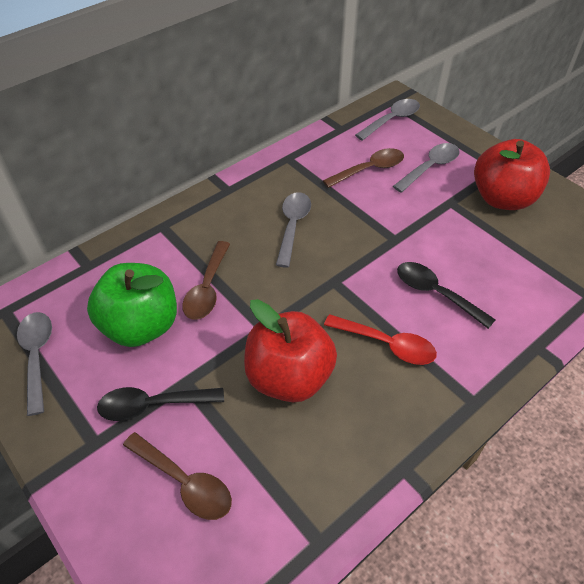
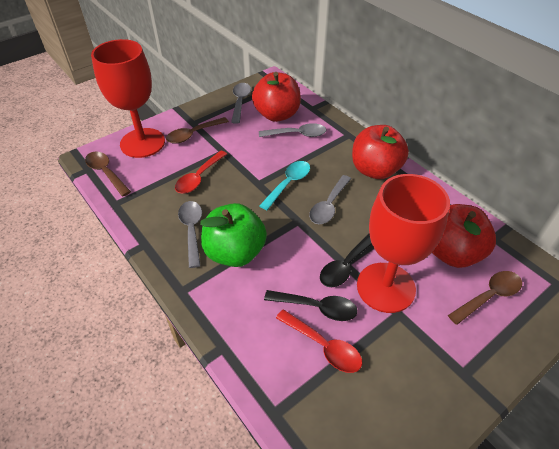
red apple: [244,299,337,402] [474,139,550,210] = 2 -> [252,72,301,122] [352,125,409,179] [432,204,496,268] = 3
red goblet: none = 0 -> [91,39,165,158] [357,174,450,313] = 2
red spoon: [324,314,437,365] = 1 -> [175,150,227,194] [276,309,362,373] = 2
turquoise spoon: none = 0 -> [259,161,310,210] = 1

